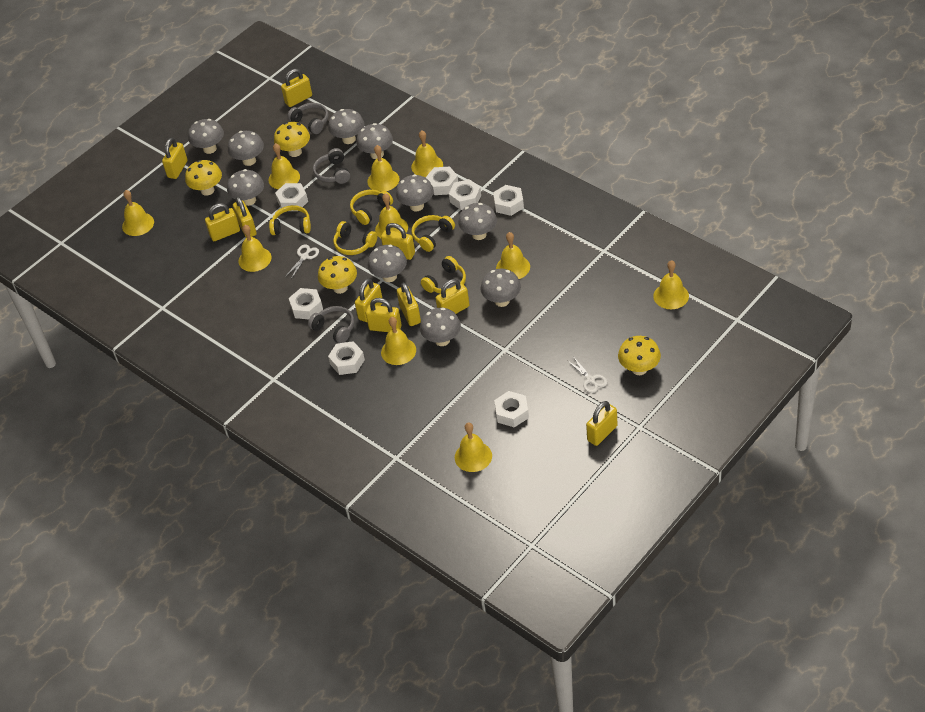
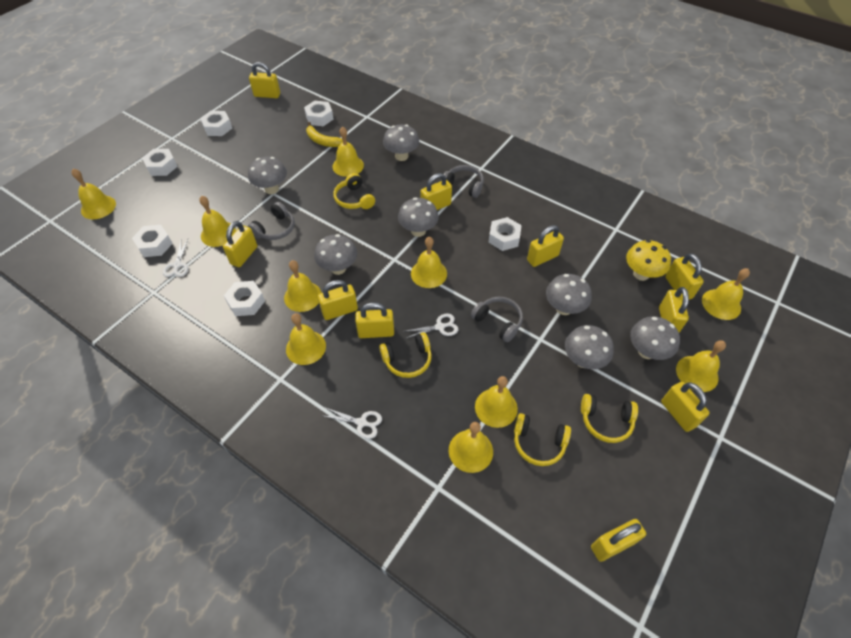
grey mushroom: [188,119,224,154] [227,169,264,206] [228,131,264,166] [328,109,364,144] [356,123,393,159] [368,245,407,282] [396,174,434,211] [420,307,461,346] [458,203,497,240] [481,269,521,307] = 10 -> [248,157,287,194] [314,234,357,275] [383,125,419,161] [398,197,439,237] [546,274,592,315] [565,325,614,369] [630,316,680,360] = 7
white nut: [275,183,308,211] [289,288,323,319] [328,341,365,375] [426,166,458,195] [449,179,481,210] [493,185,524,216] [494,391,529,428] = 7 -> [132,225,173,257] [142,149,178,176] [200,111,232,136] [224,281,265,316] [304,101,334,126] [488,217,522,251] = 6
white scissors: [285,245,319,279] [567,358,607,393] = 2 -> [163,239,188,277] [324,408,382,439] [403,314,458,338] = 3
yellow banana: none = 0 -> [306,122,343,147] = 1
yellow headphones: [269,205,311,235] [333,221,377,255] [350,190,393,225] [412,215,455,252] [421,256,466,294] = 5 -> [333,173,375,209] [379,332,432,378] [514,413,571,466] [581,394,638,443] = 4
yellow mushroom: [185,160,222,196] [274,122,310,157] [318,256,357,294] [618,336,661,375] = 4 -> [626,240,671,281] = 1

